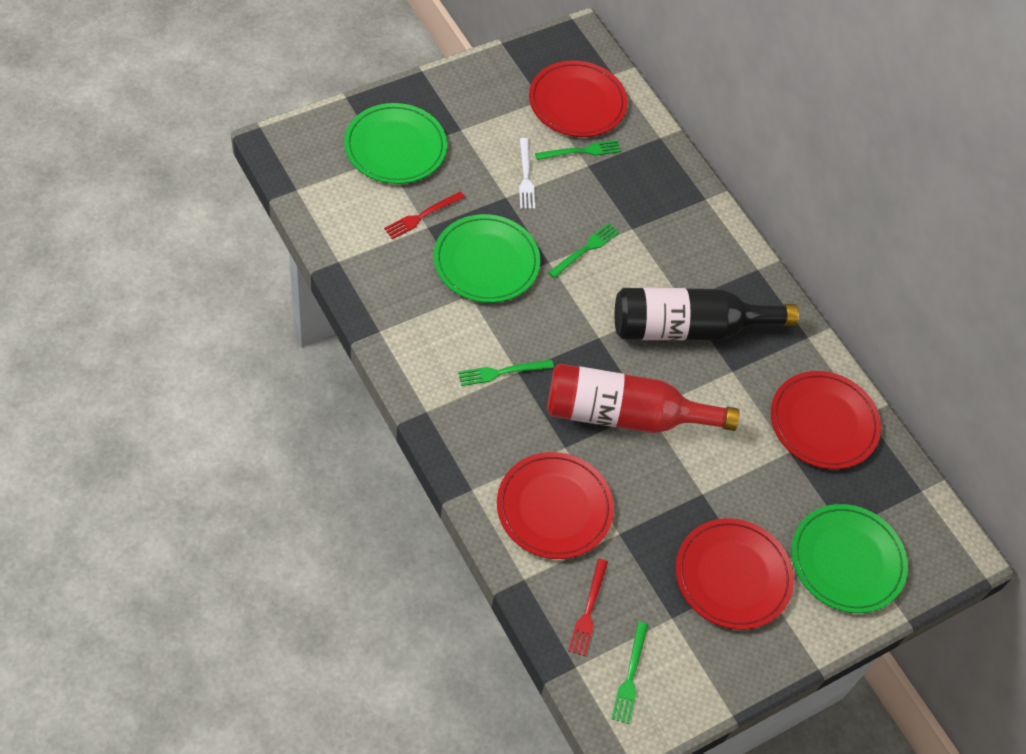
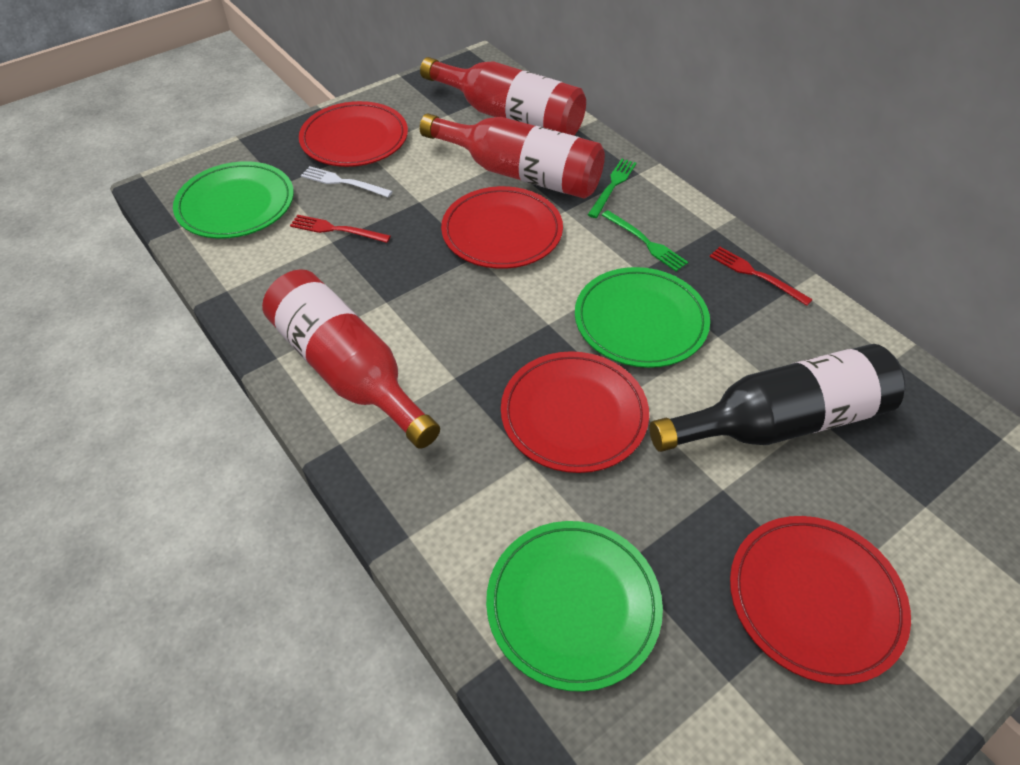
green fork: [458,360,554,386] [535,140,621,160] [548,223,619,278] [612,621,648,724] = 4 -> [588,159,637,218] [602,210,688,271] = 2
red bottle: [547,364,739,433] = 1 -> [262,269,440,449] [420,57,586,135] [420,113,605,199] = 3

